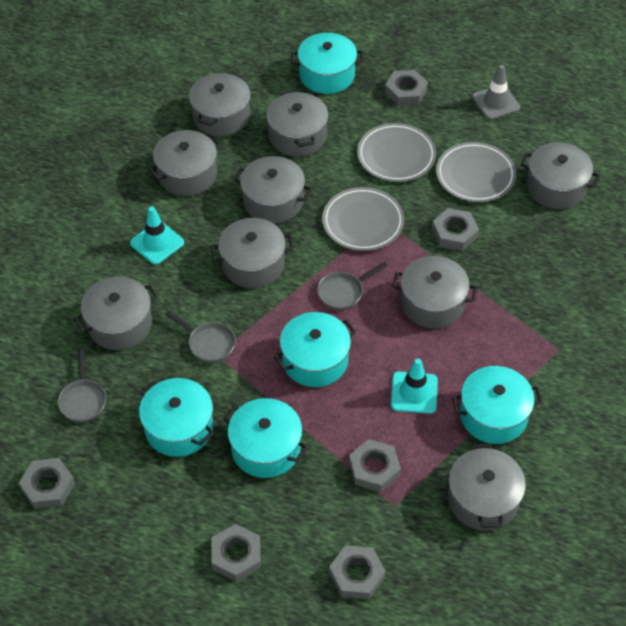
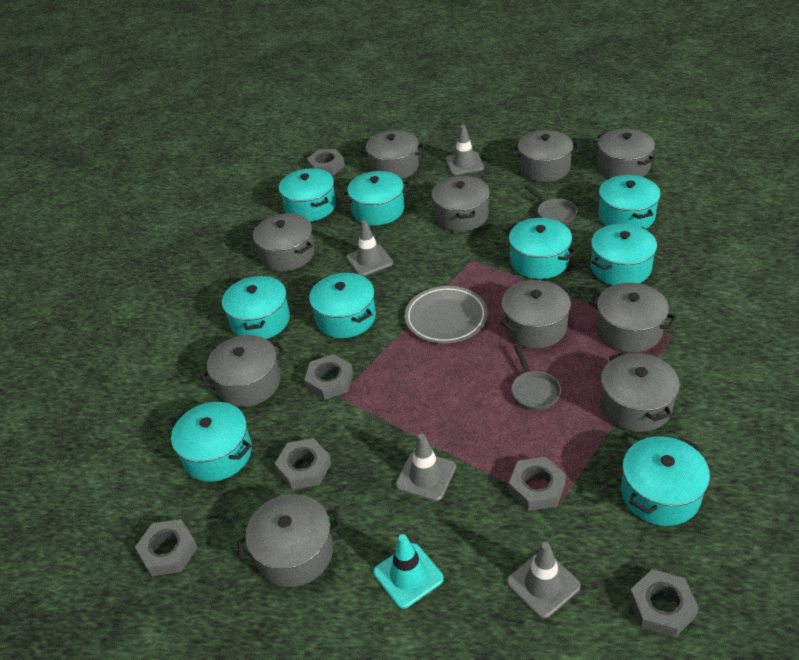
grey pan: [58,348,106,422] [165,311,236,362] [317,262,388,310] = 3 -> [511,345,561,411] [525,185,577,224] = 2
grey plate: [322,187,404,251] [357,123,436,182] [436,142,516,202] = 3 -> [404,286,488,343] = 1
grey pot: [74,277,158,350] [149,130,222,196] [189,72,251,136] [211,218,294,288] [234,156,312,224] [266,91,329,156] [392,256,477,328] [448,444,526,531] [521,142,600,209] = 9 -> [200,335,285,407] [237,494,341,587] [253,213,315,271] [360,130,425,179] [432,176,490,232] [501,280,571,348] [511,130,580,182] [589,283,677,352] [597,129,656,178] [600,352,680,432] = 10
grey traffic cone: [472,65,520,120] = 1 -> [346,220,393,276] [396,434,456,501] [445,125,484,175] [507,542,581,619] = 4
turquoise pot: [139,378,214,457] [223,398,308,478] [274,312,356,387] [291,33,364,94] [452,366,542,444] = 5 -> [171,402,252,482] [222,275,290,339] [279,168,336,221] [309,273,376,338] [341,171,411,225] [505,218,576,279] [591,224,657,285] [598,175,660,228] [621,436,710,526] = 9
turquoise traffic cone: [130,206,184,265] [391,358,438,414] = 2 -> [373,534,444,609] = 1

